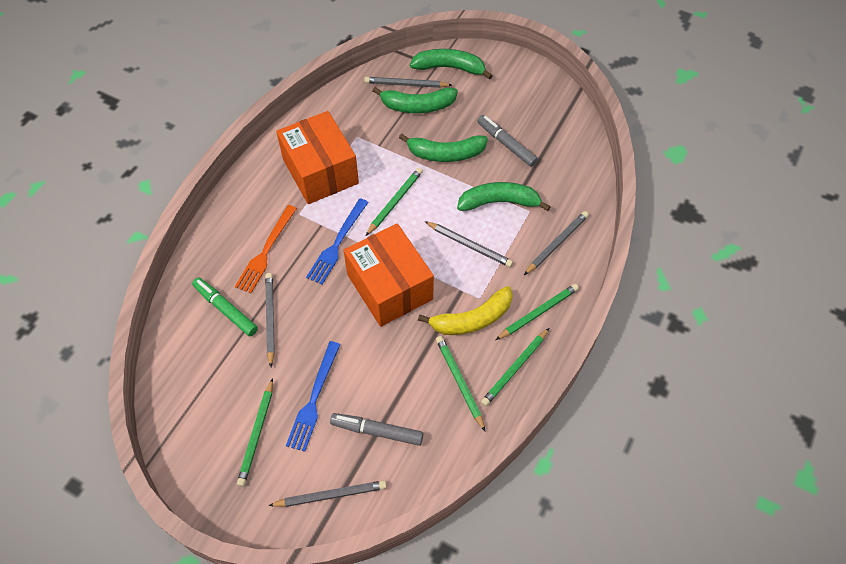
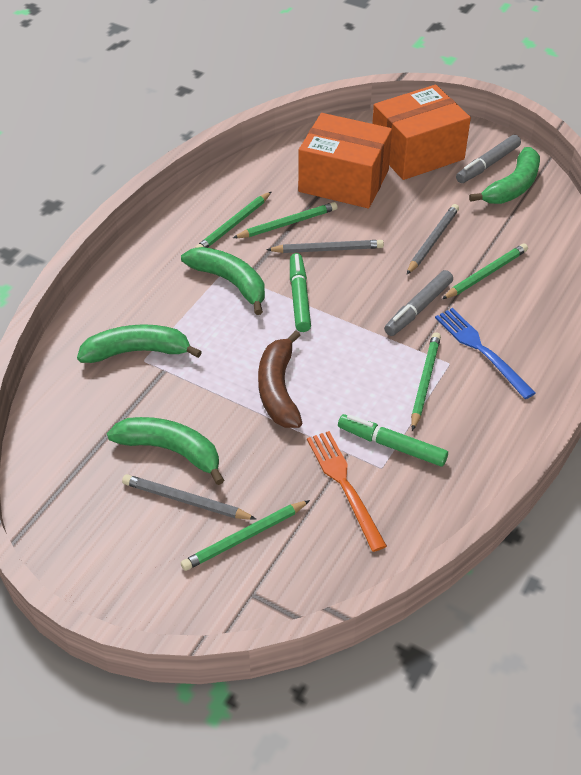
blue fork: [286,341,341,452] [306,198,369,284] = 2 -> [435,308,535,399] = 1
brown banana: none = 0 -> [258,330,302,428] = 1
green marker: [192,277,258,336] = 1 -> [290,253,311,332] [338,414,448,467] = 2
grey pencil: [265,273,275,367] [268,480,387,507] [364,77,452,88] [424,221,513,267] [524,211,589,275] = 5 -> [122,474,256,520] [266,240,384,253] [407,204,459,274] = 3
yellow banana: [418,286,513,335] = 1 -> none = 0

